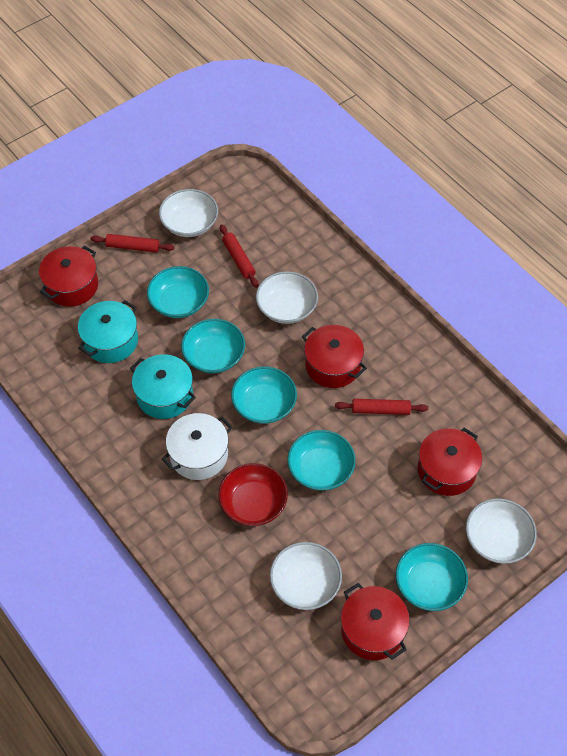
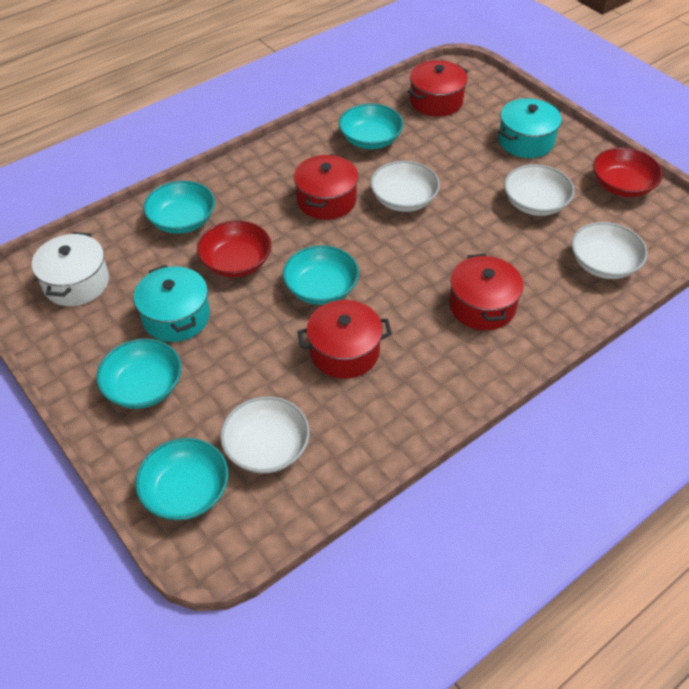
red bowl: [218,463,288,526] = 1 -> [197,220,272,277] [593,147,663,197] = 2
red rolling pin: [91,234,174,253] [220,225,258,288] [335,399,428,415] = 3 -> none = 0

